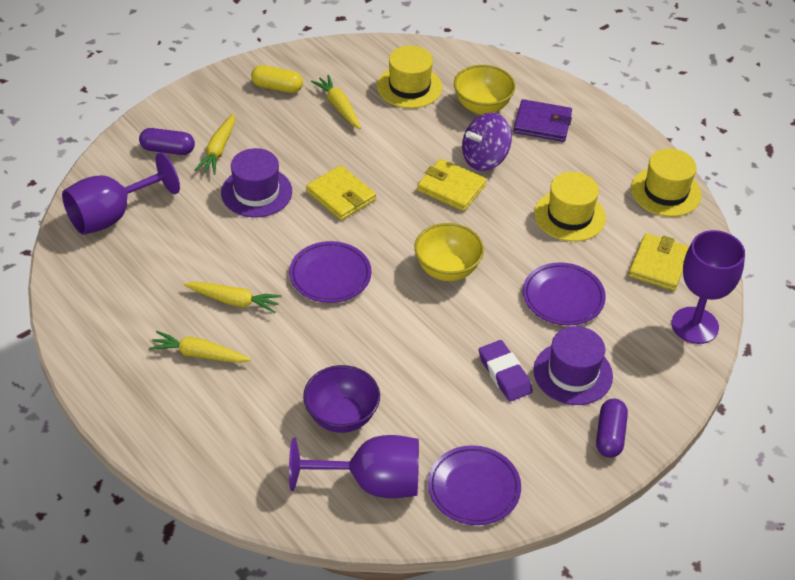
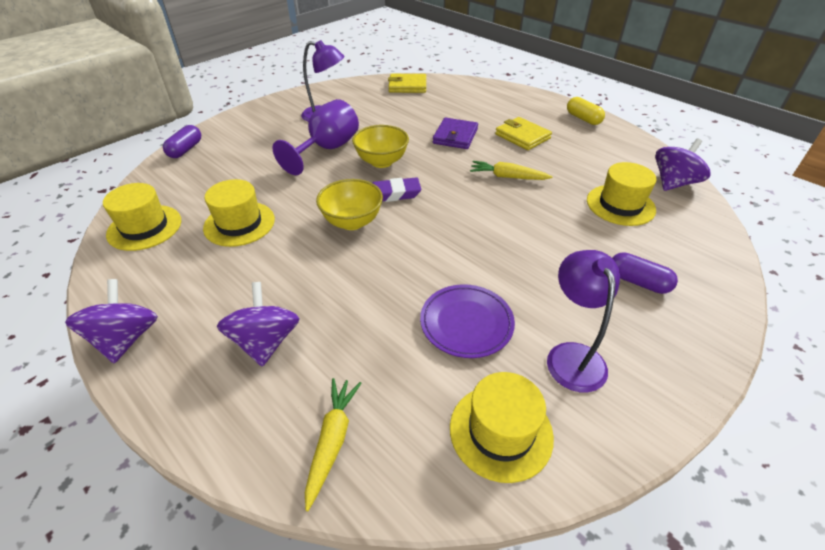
purple bowl: [303,365,380,433] = 1 -> none = 0
purple goblet: [62,153,180,235] [289,435,419,498] [672,230,745,344] = 3 -> [273,99,359,175] = 1
purple hat: [221,148,292,218] [533,326,613,405] = 2 -> none = 0
purple lamp: none = 0 -> [301,40,344,122] [547,250,620,392] = 2
purple plate: [289,241,371,303] [428,445,521,525] [523,262,606,325] = 3 -> [420,284,515,358] = 1
purple spinning top: [462,113,512,171] = 1 -> [65,279,158,363] [217,282,300,367] [655,139,710,191] = 3
yellow carrot: [149,331,251,363] [184,282,282,313] [195,113,235,175] [311,75,361,129] = 4 -> [305,378,361,511] [470,161,553,180] = 2
yellow hat: [377,45,442,108] [534,172,606,242] [631,148,701,217] = 3 -> [103,183,181,251] [203,179,275,247] [450,372,554,483] [587,162,656,226] = 4
yellow wallet: [306,165,376,220] [417,159,487,211] [629,233,690,291] = 3 -> [388,74,426,93] [495,117,552,150] = 2

